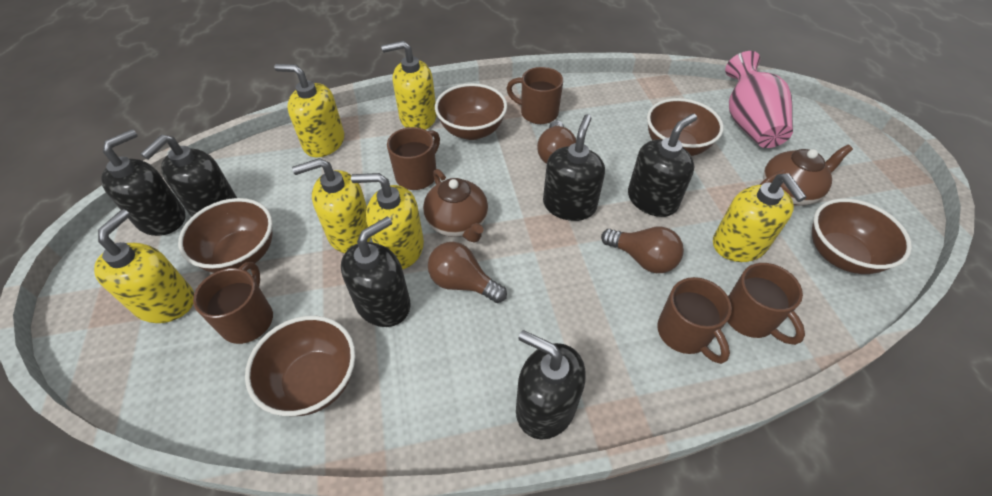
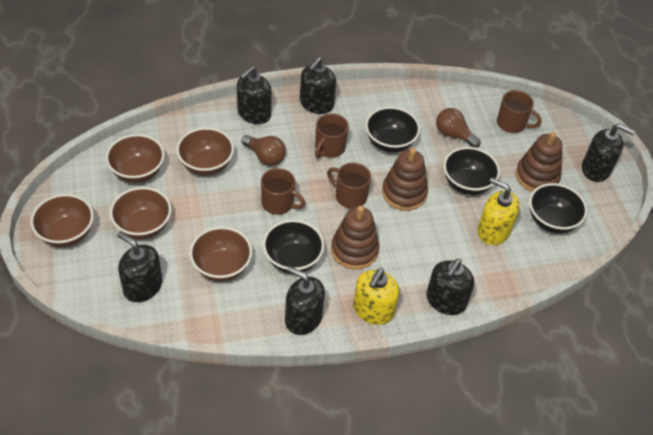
black bowl: none = 0 -> [263,220,324,274] [365,107,420,153] [443,147,500,195] [529,183,587,233] = 4
brown light bulb: [428,242,507,303] [537,120,576,164] [601,227,684,273] = 3 -> [242,135,286,166] [436,108,480,148] = 2
brown mug: [193,262,273,344] [387,127,440,190] [507,67,563,124] [657,277,732,364] [727,263,805,345] = 5 -> [261,168,305,215] [315,113,349,158] [327,163,371,209] [497,90,541,133] = 4
brown stacking toy: none = 0 -> [331,206,379,270] [382,148,428,211] [515,132,563,192] = 3
brown teapot: [423,169,488,243] [760,145,853,205] = 2 -> none = 0
pink vase: [725,51,793,148] = 1 -> none = 0
yellow soap dispenser: [94,209,194,323] [274,64,344,157] [292,158,371,253] [351,173,424,269] [381,41,437,130] [713,173,807,262] = 6 -> [353,268,399,325] [477,178,520,245] = 2

